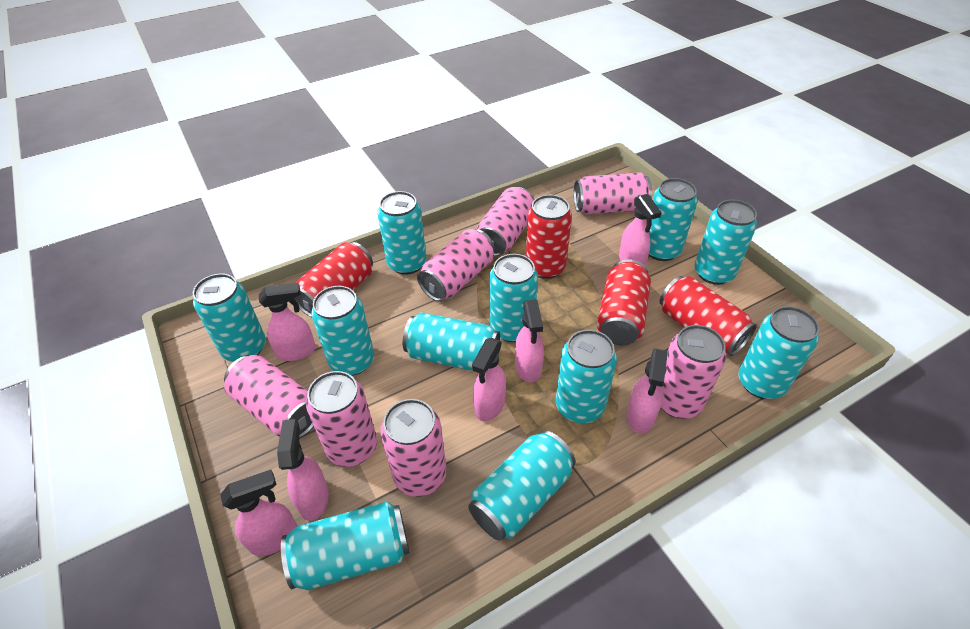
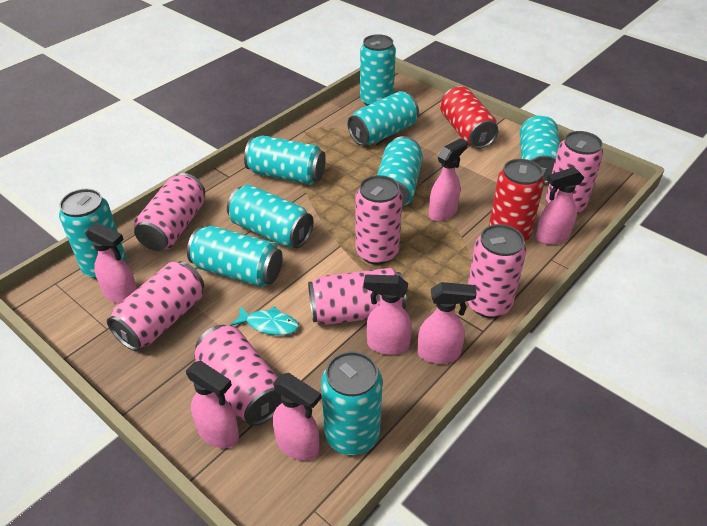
red can: [294,242,373,318] [526,195,572,279] [597,260,651,345] [660,276,757,356] = 4 -> [440,86,498,149] [489,159,544,242] = 2
turquoise can: [193,274,266,362] [281,501,409,590] [311,286,374,376] [377,191,427,275] [403,312,500,371] [469,430,576,541] [489,254,538,342] [556,330,617,423] [649,178,698,261] [695,200,757,285] [739,306,819,399] = 11 -> [59,189,126,279] [187,226,283,287] [227,185,313,248] [244,135,326,185] [321,351,383,455] [348,91,419,146] [360,34,396,106] [377,136,423,206] [520,116,560,184] = 9
turquoise fish: none = 0 -> [230,306,299,335] = 1

